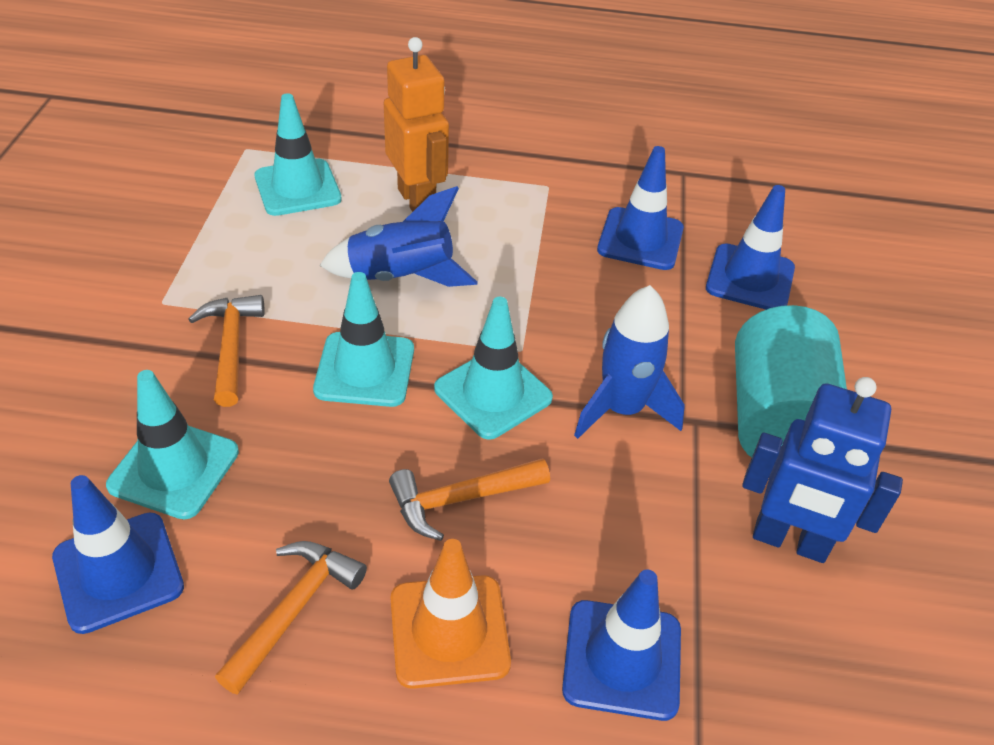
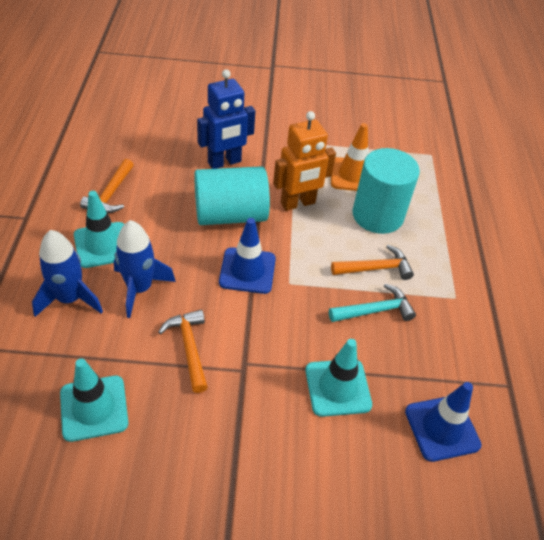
blue traffic cone: [52,475,184,634] [562,569,681,721] [597,146,684,270] [706,185,795,310] = 4 -> [219,218,276,294] [405,382,482,462] = 2
turquoise cylinder: [735,305,847,458] = 1 -> [194,166,270,225] [352,148,420,234] = 2
turquoise hammer: none = 0 -> [329,284,416,322] = 1
turquoise traffic cone: [106,370,239,519] [254,93,342,216] [313,272,414,407] [434,297,553,440] = 4 -> [60,358,129,442] [74,191,124,268] [305,339,372,417] = 3

